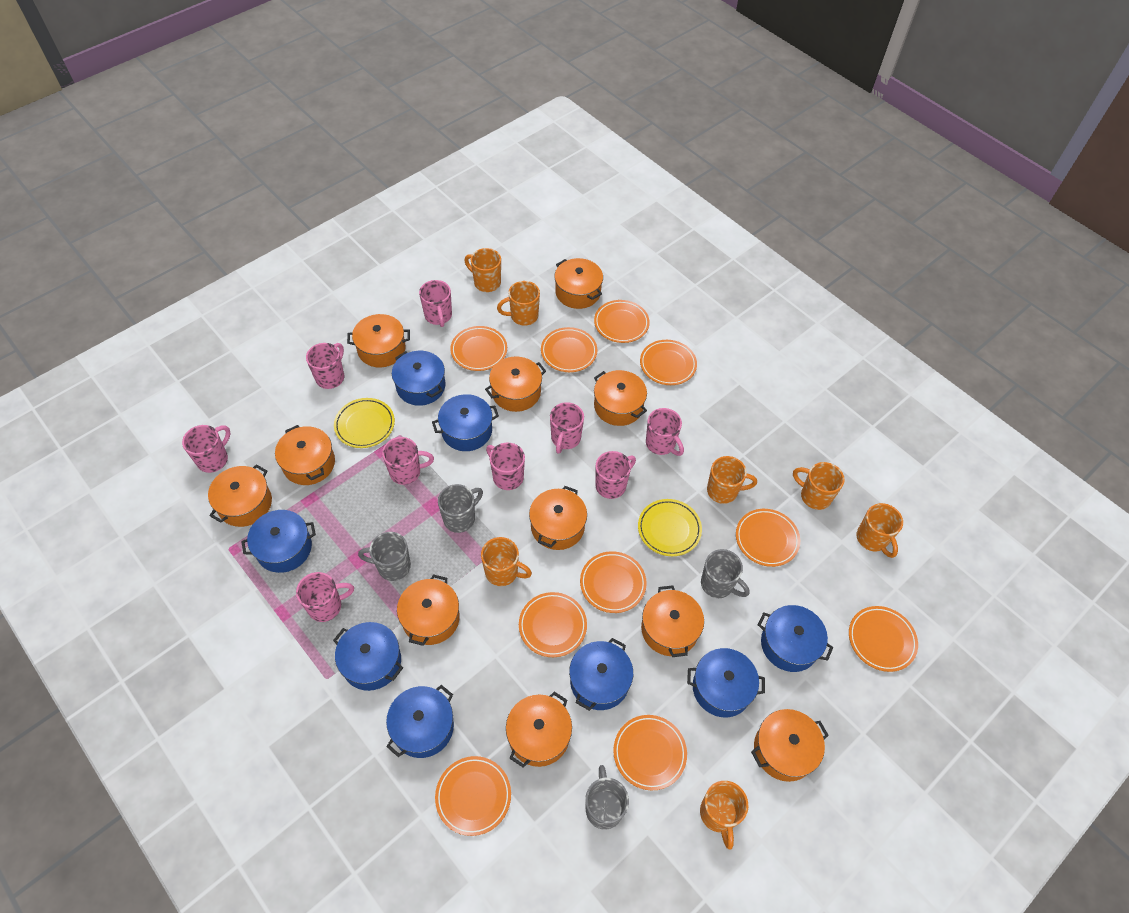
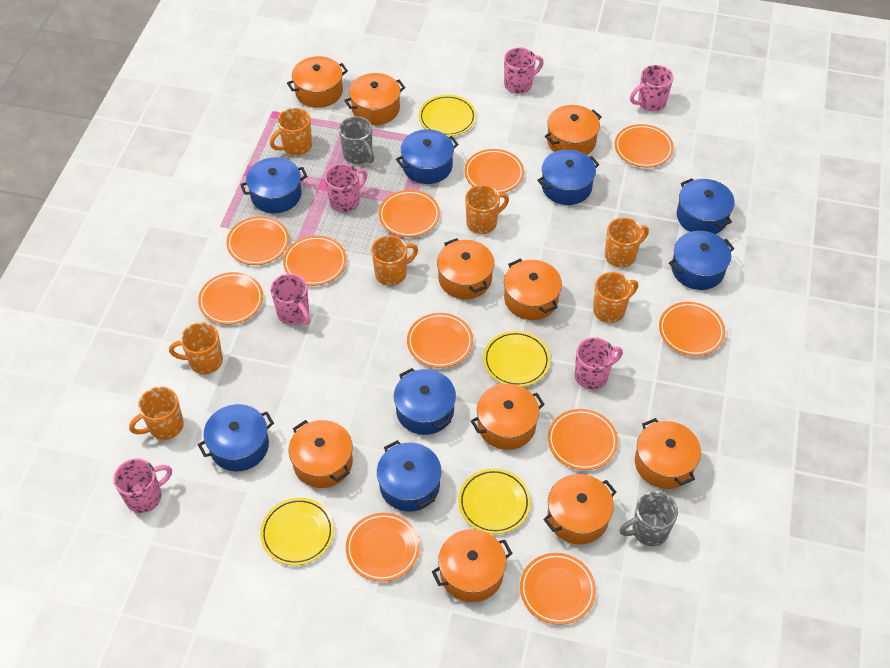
grey mug: [358,532,411,581] [438,484,483,533] [585,765,629,830] [701,549,750,598] = 4 -> [339,116,374,164] [619,491,678,546] = 2
orange plate: [435,756,511,836] [450,326,507,371] [519,592,587,657] [541,327,597,372] [580,551,647,613] [594,300,649,343] [613,715,687,790] [640,340,697,385] [736,509,800,567] [849,606,918,672] = 10 -> [198,272,263,325] [226,216,289,265] [283,236,346,286] [346,513,420,582] [379,190,440,237] [407,313,473,368] [464,149,524,193] [520,553,596,625] [548,409,618,470] [615,124,674,168] [659,302,725,356] = 11
orange pot: [208,464,272,527] [275,425,335,485] [347,314,410,367] [397,574,460,646] [485,357,546,412] [506,692,572,767] [529,486,587,550] [554,258,603,309] [594,370,647,426] [641,585,704,657] [751,709,829,782] = 11 -> [287,56,348,108] [288,420,353,488] [344,73,405,125] [432,529,512,602] [437,238,494,299] [471,384,545,450] [504,259,562,320] [543,474,616,544] [545,105,602,155] [635,418,701,489] = 10
pink mug: [182,425,231,473] [296,572,354,622] [306,343,344,389] [382,437,434,485] [419,280,452,327] [486,443,525,490] [550,402,584,454] [595,451,636,499] [646,408,684,456] = 9 -> [113,458,172,513] [270,274,310,325] [325,164,367,212] [504,47,544,94] [575,337,623,390] [630,65,673,112] = 6
yellow plate: [334,398,395,448] [638,499,702,556] = 2 -> [260,498,334,566] [419,95,476,136] [458,468,531,534] [483,331,550,387] = 4

